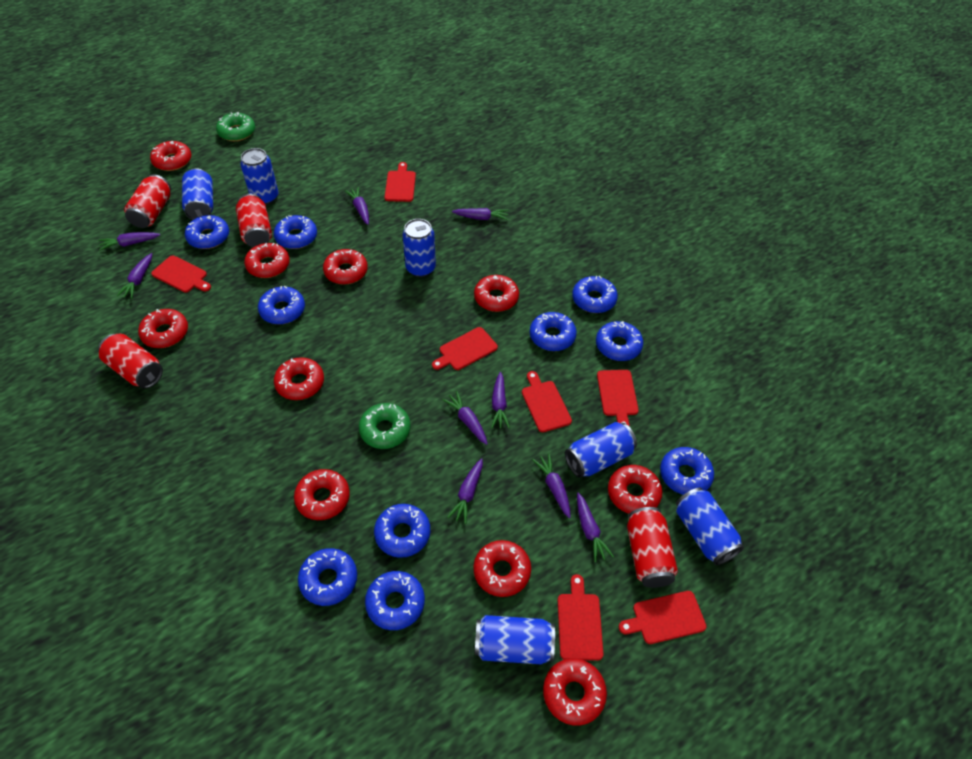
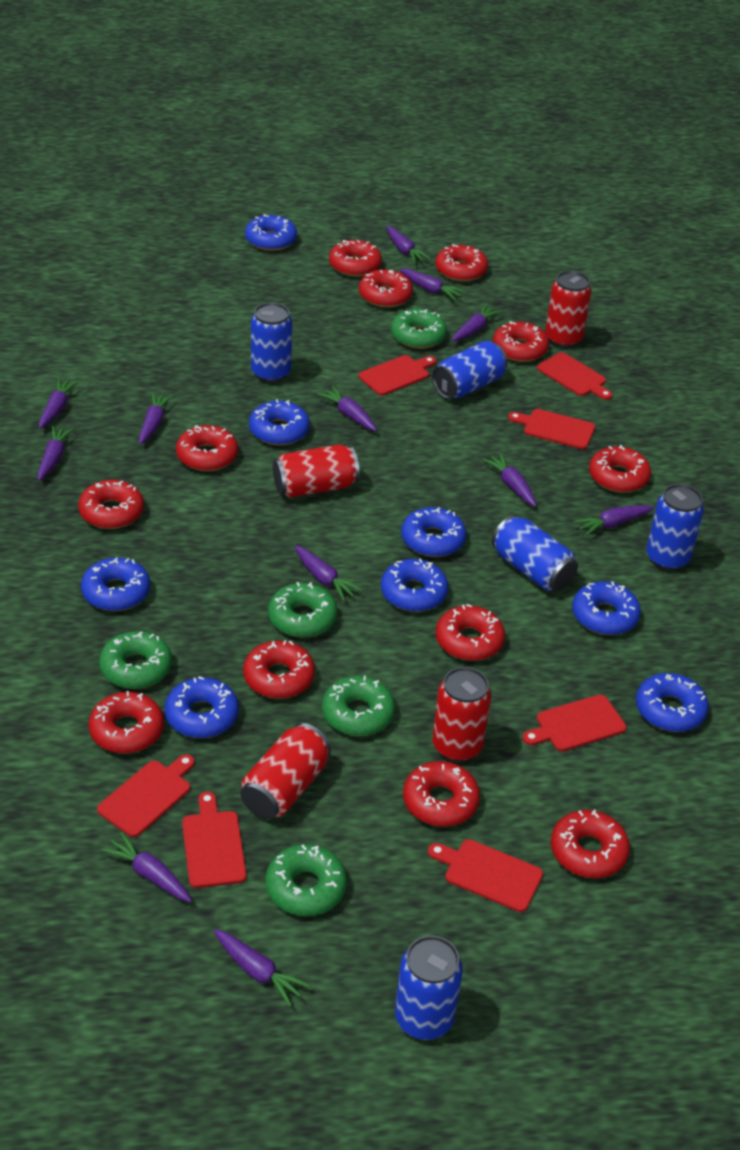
blue can: [182,168,213,220] [240,148,278,205] [403,219,436,277] [475,615,555,664] [565,422,637,478] [676,488,744,565] = 6 -> [251,302,292,383] [395,936,463,1040] [432,341,508,399] [492,515,578,591] [646,484,704,571] = 5
blue donut: [185,215,229,249] [258,286,305,324] [274,215,317,249] [298,548,357,606] [365,571,425,630] [374,504,430,558] [530,312,577,351] [572,276,618,313] [596,321,643,361] [660,447,714,495] = 10 -> [81,557,150,611] [165,676,239,738] [245,214,297,251] [249,399,310,445] [381,559,448,612] [401,507,466,557] [572,581,641,635] [636,673,709,732] = 8
green donut: [216,112,255,141] [359,403,411,449] = 2 -> [99,631,172,689] [265,844,347,916] [268,582,337,637] [322,676,395,736] [391,309,447,349] = 5
purple carrot: [99,232,160,251] [116,253,152,299] [345,187,369,225] [442,391,488,445] [447,458,483,524] [452,208,509,220] [491,372,510,428] [532,453,571,518] [577,492,614,563] = 9 -> [38,425,74,481] [39,378,79,429] [102,832,192,902] [139,392,173,444] [214,929,310,1007] [294,545,362,601] [317,386,377,431] [386,226,431,264] [400,269,466,300] [452,304,502,341] [482,453,536,507] [574,505,654,536] = 12
red donut: [138,309,188,348] [150,141,191,171] [244,243,290,278] [274,357,324,400] [294,469,350,520] [323,249,368,285] [473,540,531,597] [474,275,519,312] [543,658,607,726] [608,465,663,514] = 10 -> [78,480,144,529] [88,691,164,754] [176,425,238,471] [243,640,315,699] [329,240,382,277] [359,269,413,308] [403,761,480,827] [435,244,488,282] [435,604,505,661] [493,321,549,362] [551,809,630,878] [589,445,651,493] = 12

